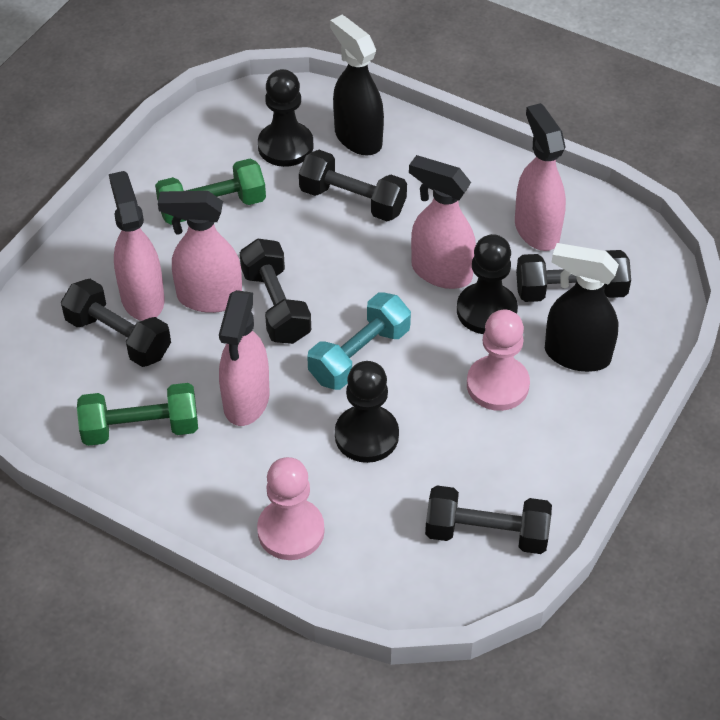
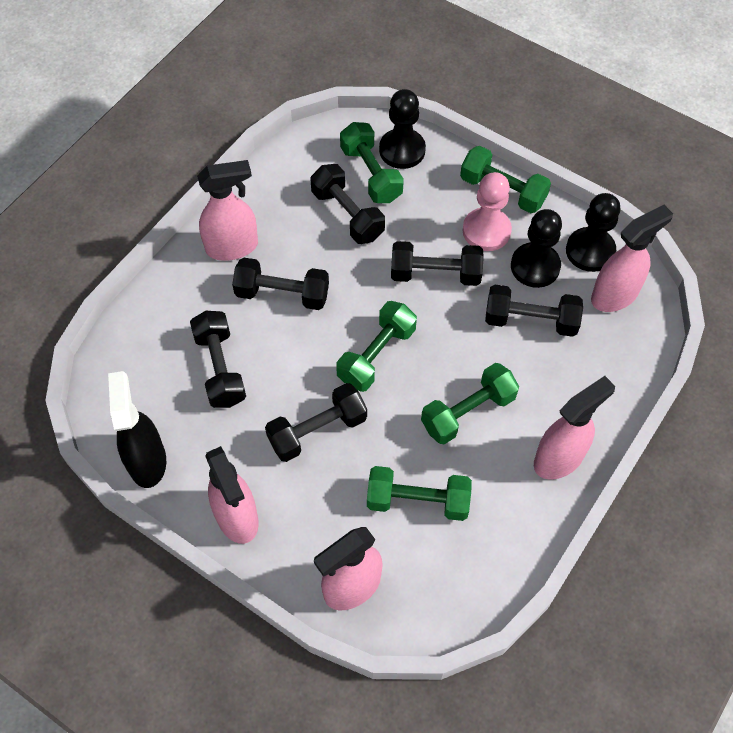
black dumbbell: [61,279,171,367] [240,238,311,344] [299,150,407,221] [425,485,552,554] [516,250,631,302] = 5 -> [190,311,246,408] [232,258,329,310] [265,383,367,462] [310,164,385,244] [391,241,484,286] [485,285,583,337] = 6
black spray bottle: [330,15,384,156] [545,243,619,372] = 2 -> [108,371,166,488] = 1
green dumbbell: [77,383,198,446] [155,159,266,225] = 2 -> [336,301,417,392] [340,122,404,203] [367,466,472,521] [421,363,519,444] [460,146,551,213] = 5
pink pawn: [257,457,324,560] [467,309,530,411] = 2 -> [463,172,512,251] = 1
turquoise dumbbell: [307,292,411,390] = 1 -> none = 0

